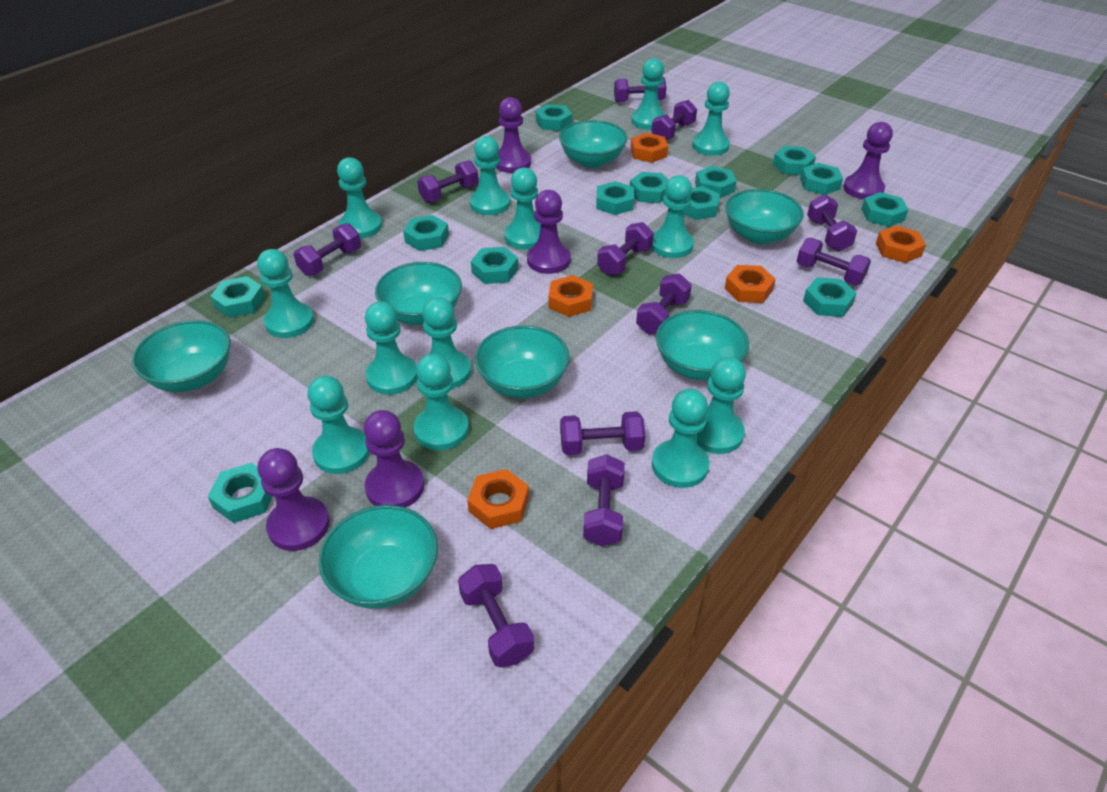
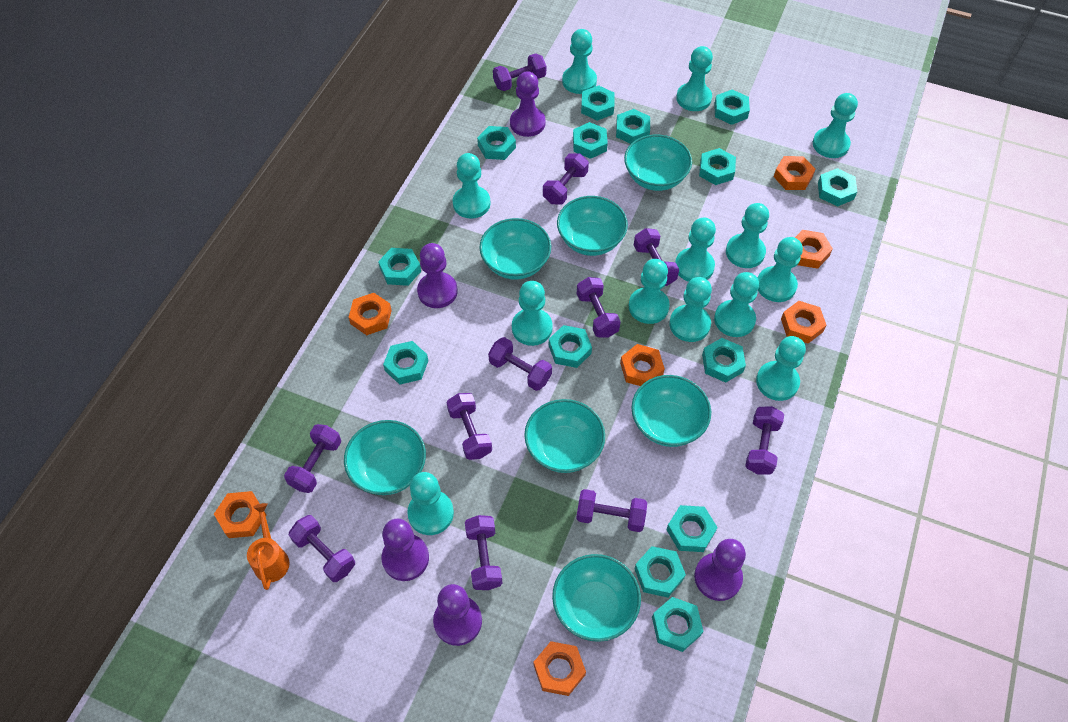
orange nut: [467,469,529,529] [548,275,593,317] [630,133,668,163] [725,265,776,303] [876,225,926,263] = 5 -> [214,491,266,538] [349,293,392,335] [534,641,586,696] [620,344,665,386] [774,156,816,190] [781,301,826,344] [795,230,833,269] = 7
orange watering can: none = 0 -> [247,503,290,590] = 1
turquoise nut: [208,463,273,523] [211,276,265,318] [403,215,449,251] [471,247,518,284] [536,104,572,131] [596,181,634,215] [630,172,668,203] [684,186,720,220] [695,166,737,198] [773,146,816,175] [800,163,843,195] [803,277,857,317] [861,192,909,227] = 13 -> [378,248,421,286] [383,341,428,385] [477,126,516,160] [549,325,592,368] [573,122,608,159] [581,85,615,121] [616,109,650,144] [634,546,686,597] [652,597,703,652] [666,505,718,552] [699,148,736,185] [702,338,746,383] [714,90,750,125] [818,168,857,206] = 14

